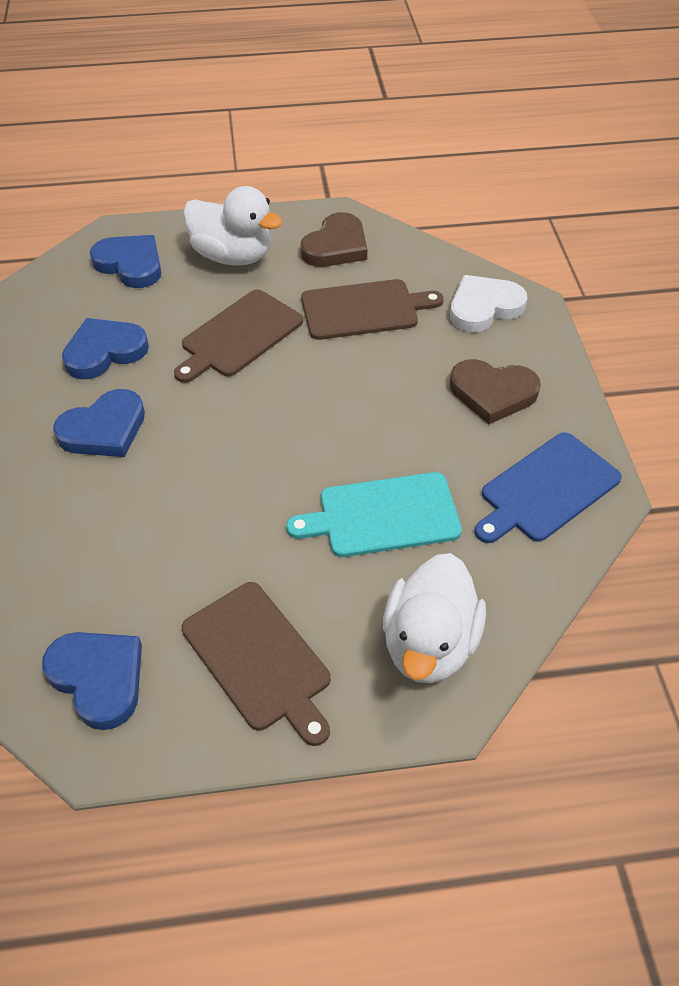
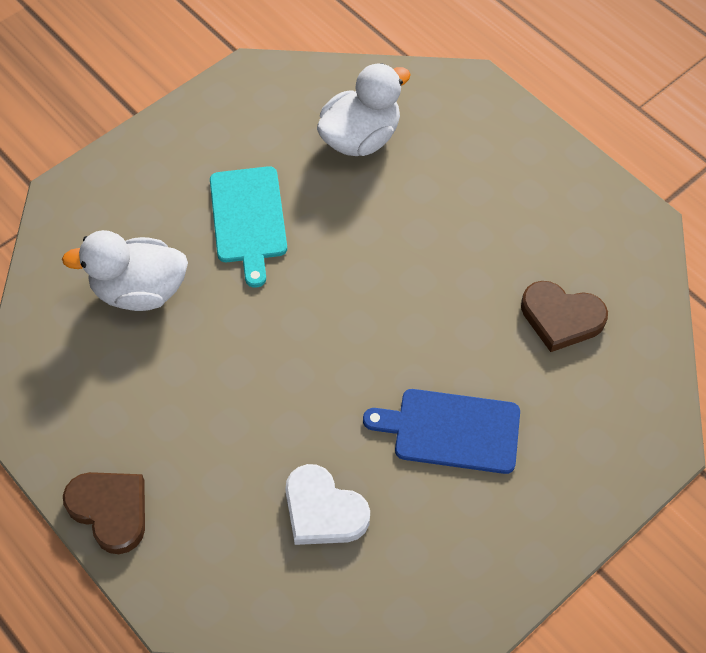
blue heart: [42,632,142,730] [53,389,145,457] [62,318,149,379] [90,235,162,288] = 4 -> none = 0
brown cutting board: [174,289,303,383] [181,582,331,746] [301,279,444,340] = 3 -> none = 0

